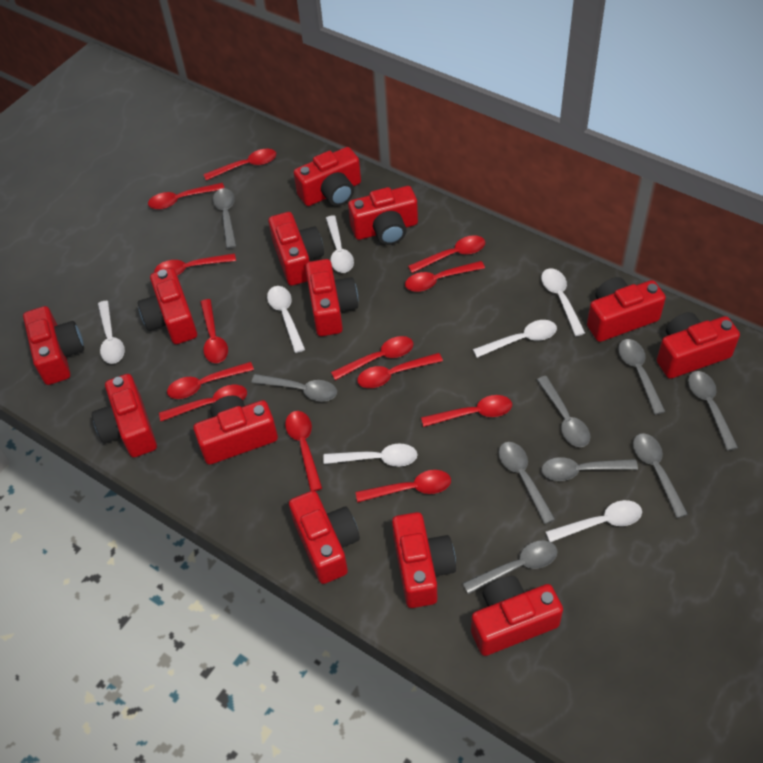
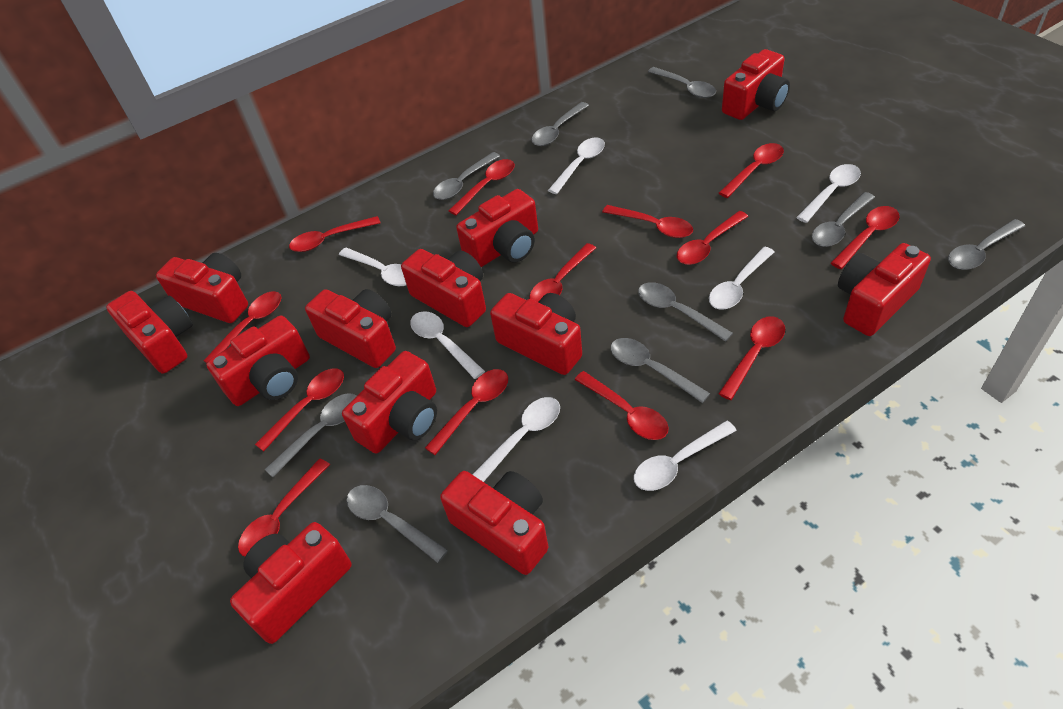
red camera: [23,306,84,385] [92,374,157,458] [138,268,197,344] [193,396,278,465] [268,212,324,286] [289,491,360,584] [294,147,361,206] [305,259,358,336] [348,186,418,245] [392,512,456,608] [471,576,563,656] [587,277,666,342] [657,312,740,379] = 13 -> [106,291,193,374] [156,253,248,323] [206,315,310,406] [230,522,352,644] [305,289,396,368] [342,351,437,453] [401,249,486,327] [440,471,548,575] [456,189,538,267] [490,293,582,375] [722,49,790,120] [838,243,931,336] = 12

